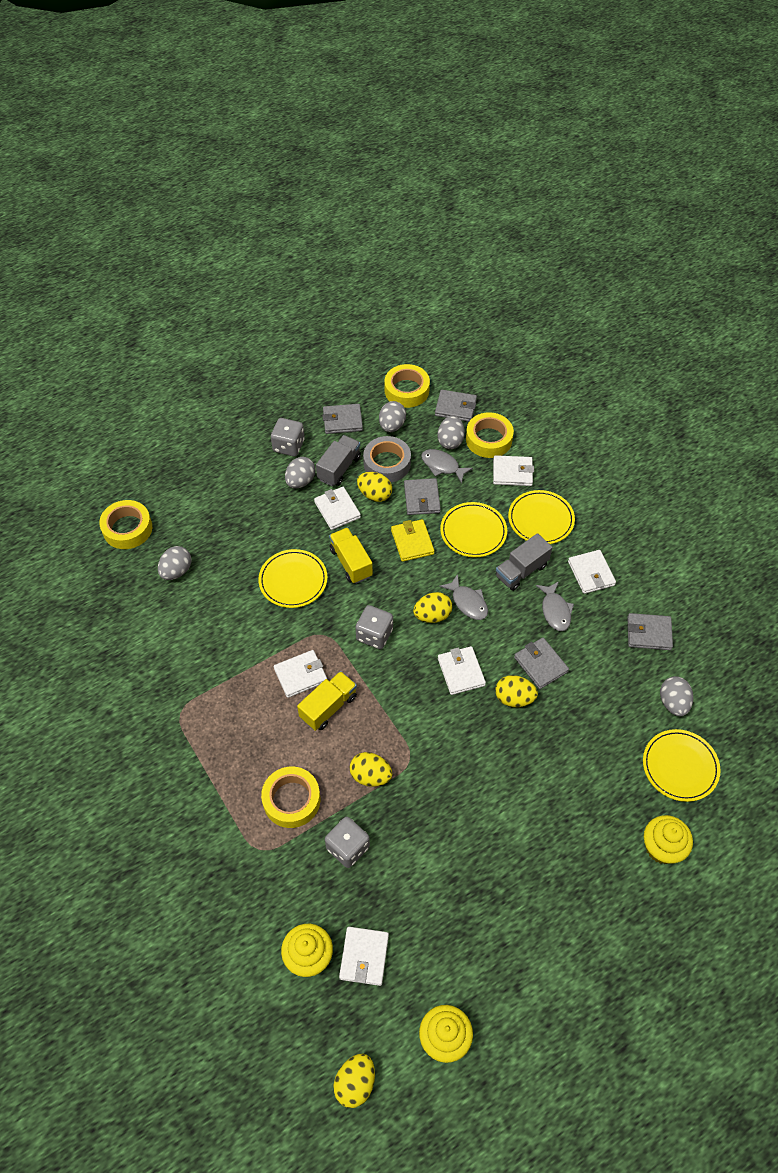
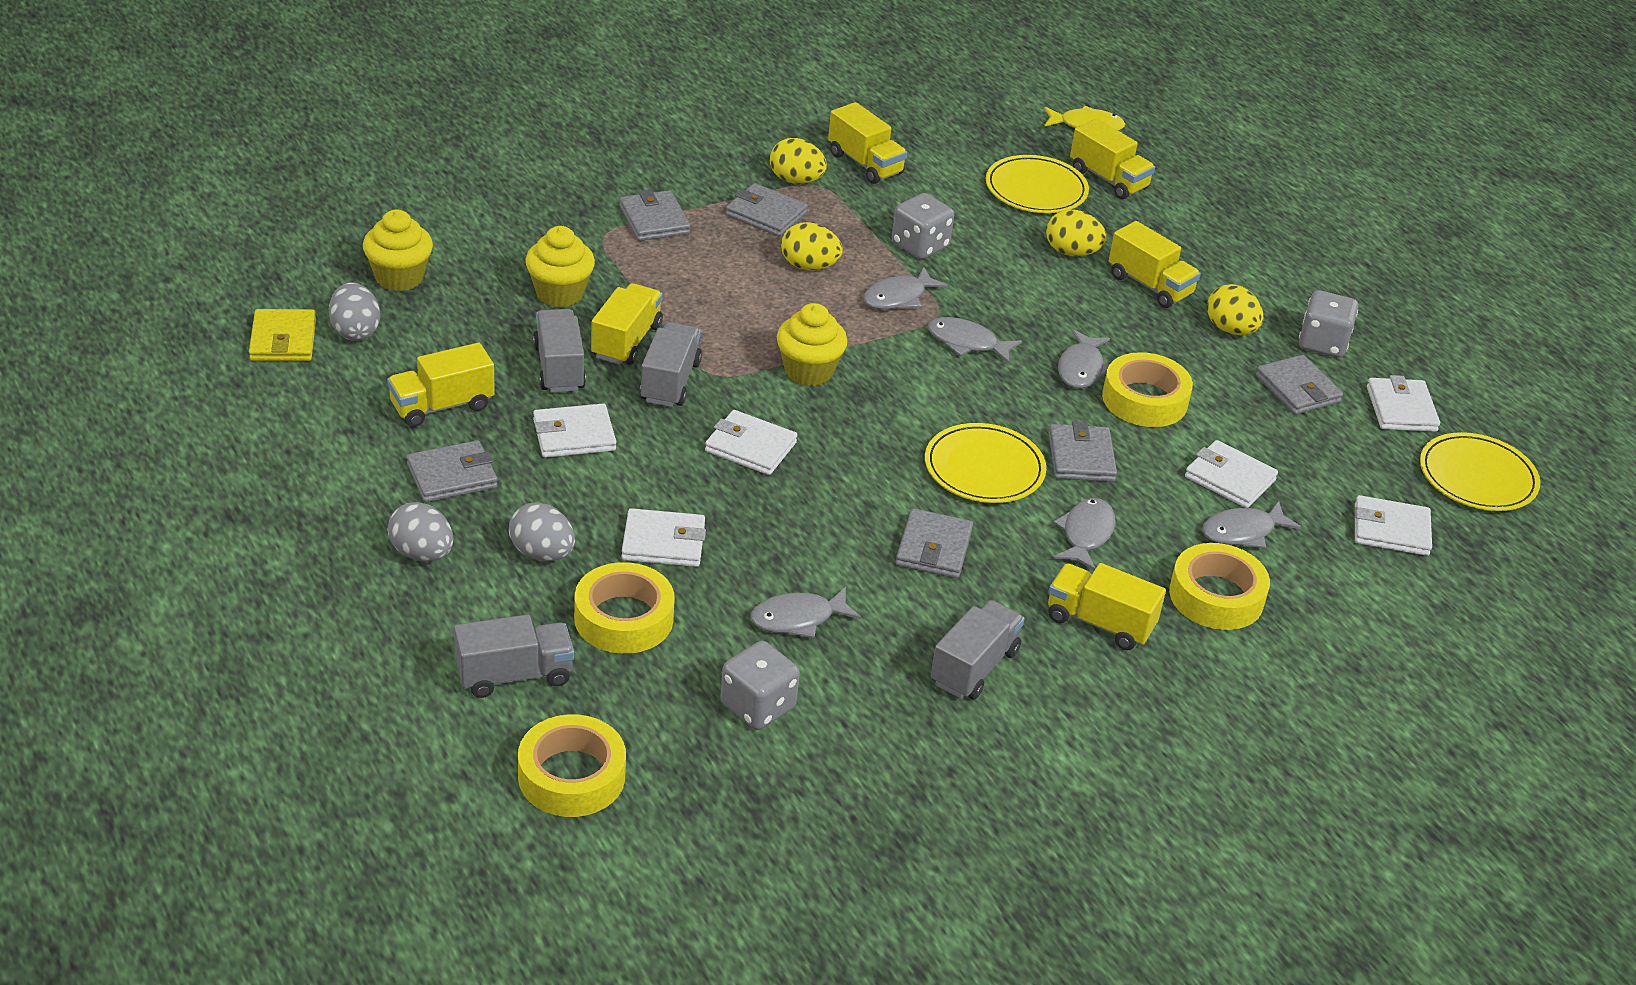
grey egg: [158,546,192,580] [285,457,316,488] [379,401,406,432] [437,416,465,449] [660,676,693,716] = 5 -> [329,282,380,341] [388,502,453,562] [509,502,575,561] = 3
grey fish: [421,449,473,483] [439,574,488,620] [536,581,574,631] = 3 -> [750,587,861,638] [863,267,948,309] [928,317,1022,364] [1053,498,1116,570] [1058,330,1110,388] [1202,501,1302,548] = 6
grey tape: [363,436,411,482] = 1 -> none = 0
grey truck: [316,435,361,486] [495,533,553,591] = 2 -> [454,614,574,698] [533,309,586,392] [640,322,702,407] [931,600,1025,700] = 4
grey wallet: [322,404,363,434] [404,478,441,515] [435,390,477,422] [514,638,569,689] [627,613,673,650] = 5 -> [407,440,498,502] [620,190,690,241] [726,183,808,237] [896,508,973,578] [1048,421,1117,482] [1256,355,1343,415] = 6
yellow egg: [334,1054,375,1108] [350,752,393,787] [357,472,392,502] [413,592,452,623] [495,675,538,707] = 5 -> [770,138,827,184] [781,222,843,270] [1046,209,1107,256] [1207,284,1263,335] = 4
yellow fish: none = 0 -> [1044,106,1125,131] = 1
yellow plate: [258,549,328,608] [440,502,507,557] [508,490,575,544] [643,729,721,802] = 4 -> [925,423,1046,503] [986,155,1089,213] [1420,432,1540,511] = 3
yellow truck: [297,671,357,731] [329,527,373,584] = 2 -> [387,343,495,427] [591,283,663,365] [828,102,907,184] [1048,563,1166,650] [1070,118,1155,199] [1109,221,1201,308] = 6

